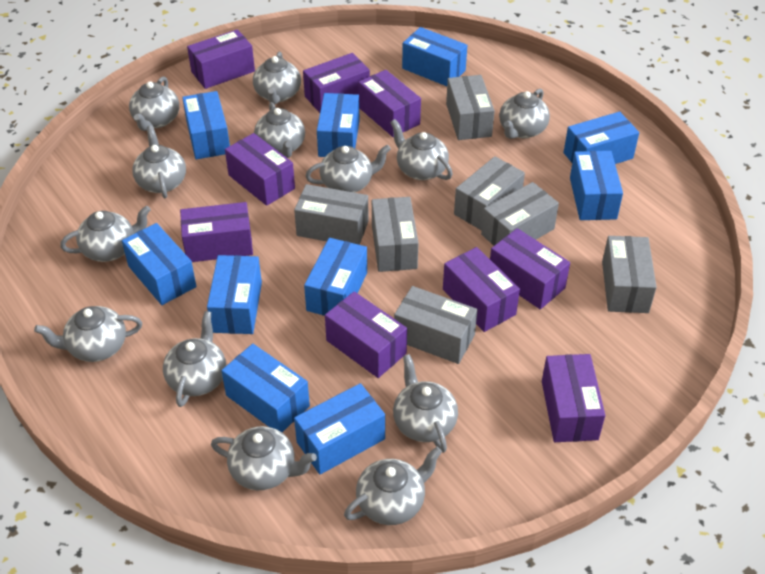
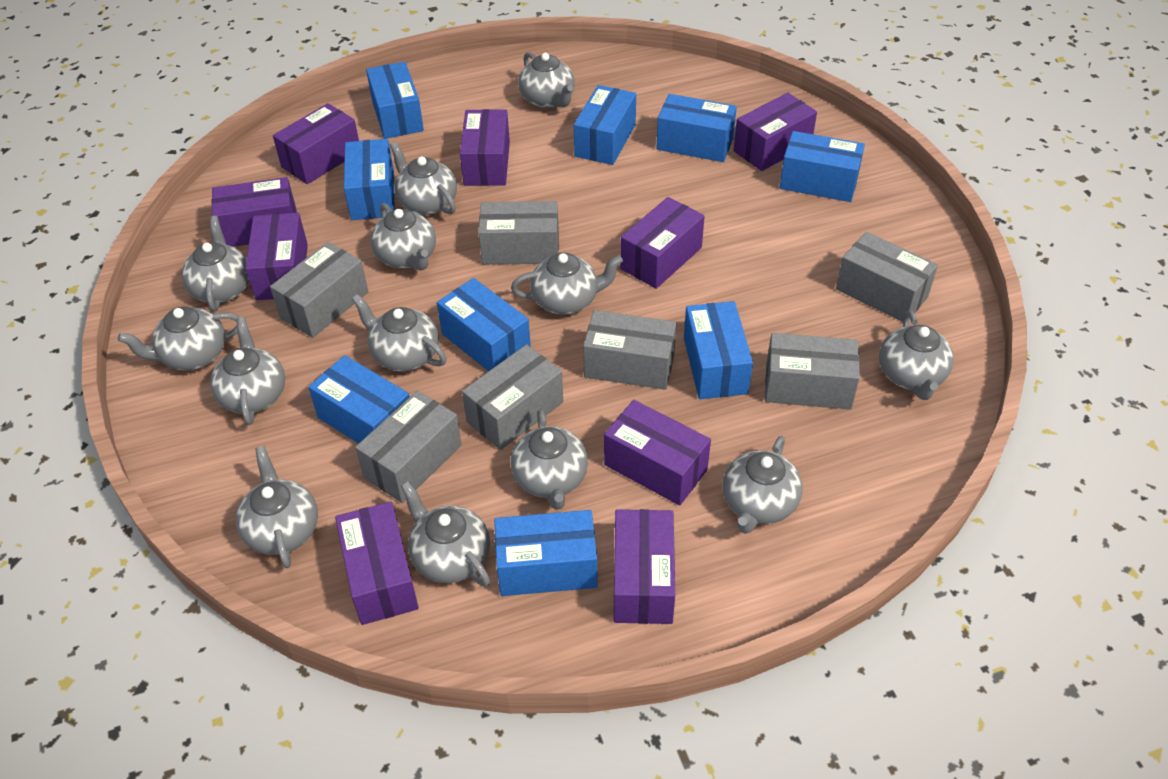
blue box: [122,223,196,305] [182,91,230,159] [207,255,262,334] [221,344,310,432] [294,383,385,475] [304,238,367,316] [317,93,360,157] [402,27,467,86] [564,112,639,164] [570,151,623,220] = 10 -> [308,355,410,443] [344,139,395,220] [366,62,424,139] [437,278,531,371] [494,510,598,596] [574,85,636,165] [656,94,737,162] [684,301,753,399] [779,131,865,202] = 9

